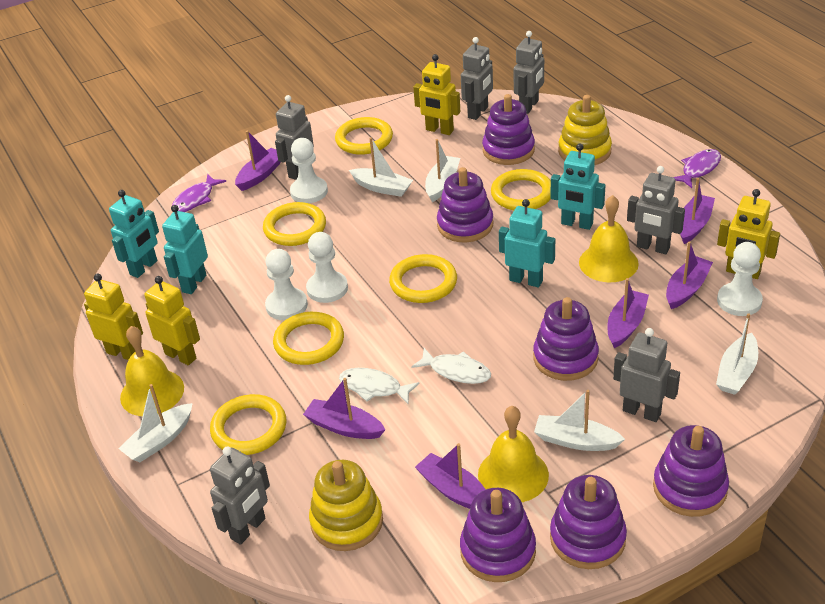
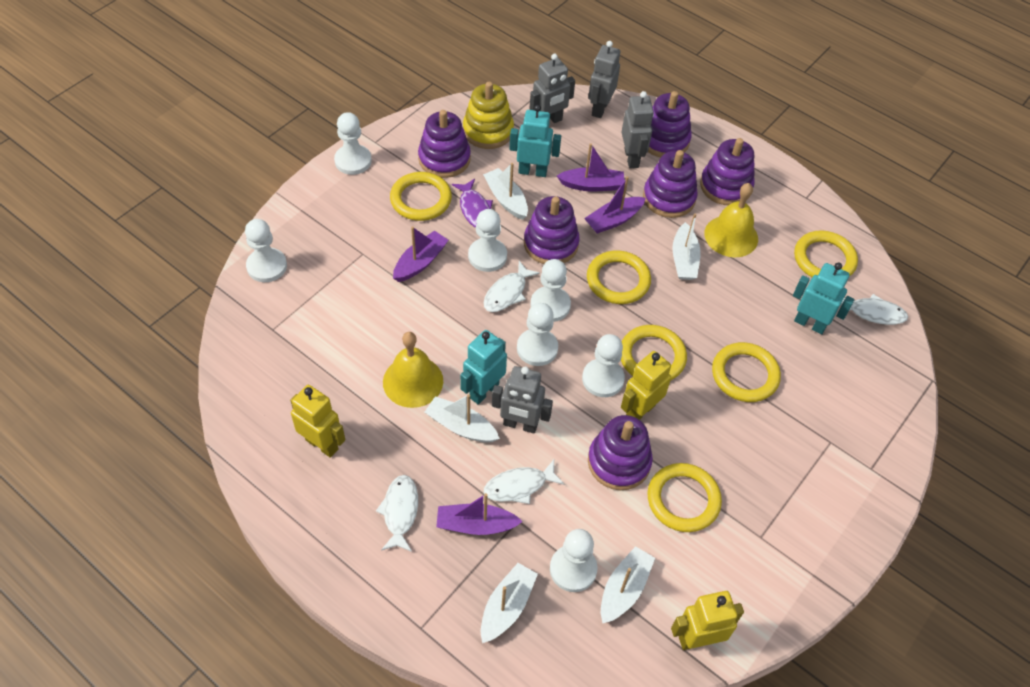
grey robot: [210,446,270,545] [275,95,314,180] [461,37,493,120] [513,31,544,114] [613,328,680,422] [627,166,685,254] = 6 -> [492,366,553,434] [530,54,575,123] [588,41,620,118] [621,91,654,168] = 4
purple boat: [235,131,280,191] [303,378,386,439] [415,443,486,509] [608,278,649,348] [666,241,713,309] [680,178,715,244] = 6 -> [393,226,448,282] [436,493,523,535] [557,143,624,191] [584,176,646,233] = 4
purple fish: [172,174,226,212] [673,149,721,188] = 2 -> [452,179,493,228] = 1
turquoise robot: [109,190,159,278] [162,205,208,294] [499,199,555,287] [550,143,605,230] = 4 -> [460,330,507,404] [510,105,561,177] [793,263,854,334] = 3
white fish: [339,368,419,404] [411,348,491,384] = 2 -> [376,475,418,552] [483,261,540,312] [484,460,564,504] [836,294,908,325] = 4
white pawn: [265,249,308,320] [290,138,328,203] [306,232,348,303] [717,242,763,316] = 4 -> [245,219,287,282] [334,112,372,175] [468,209,507,272] [517,303,558,366] [531,259,571,322] [550,529,598,592] [582,334,625,397] = 7
yellow bell: [120,326,184,416] [478,406,549,502] [579,195,639,282] = 3 -> [383,332,443,408] [704,183,758,257] = 2
yellow robot: [84,274,143,360] [144,276,200,365] [413,54,460,135] [717,189,780,279] = 4 -> [290,385,345,458] [621,351,671,420] [671,591,744,650] = 3
yellow stacking toy: [309,460,383,551] [558,95,612,165] = 2 -> [463,82,514,149] = 1

